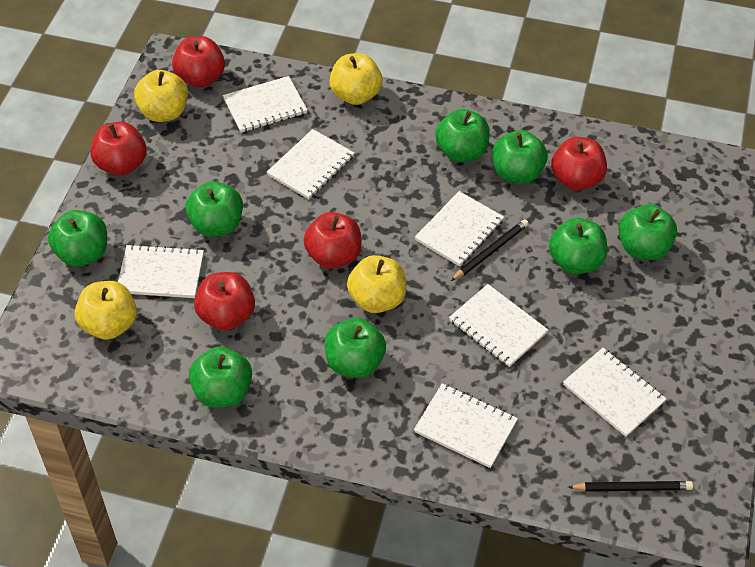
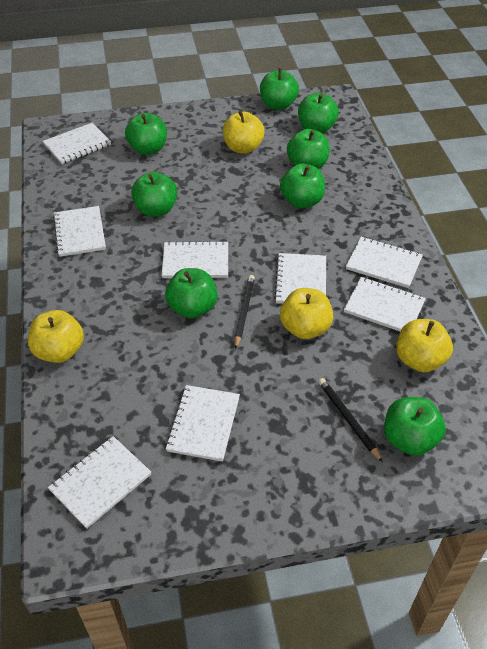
red apple: [90,122,147,176] [172,36,225,87] [194,272,255,330] [303,212,361,269] [551,137,607,191] = 5 -> none = 0
white notebook: [118,244,204,298] [223,76,307,133] [267,129,354,199] [414,383,518,468] [415,191,504,267] [449,284,548,367] [563,348,667,437] = 7 -> [43,123,111,164] [48,436,151,529] [53,206,106,257] [162,241,228,278] [165,385,240,462] [274,253,326,304] [344,277,426,331] [346,237,423,288] = 8

